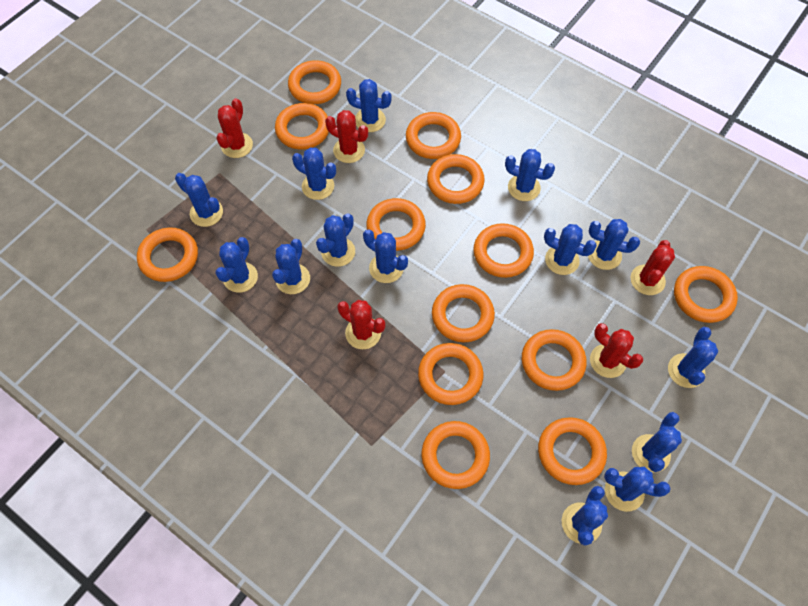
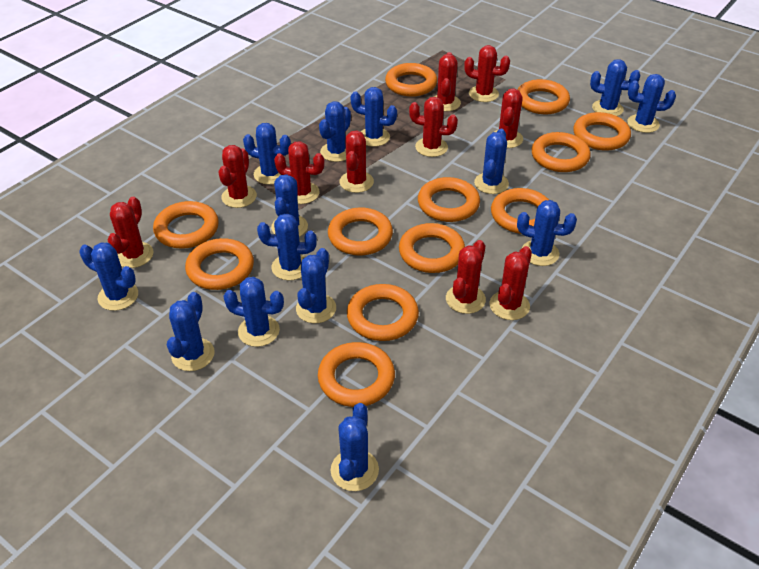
orange ring: [137,227,198,282] [275,103,329,150] [288,60,341,104] [366,198,426,251] [406,112,461,159] [418,343,483,405] [421,421,490,489] [427,154,485,204] [432,284,495,342] [473,223,534,278] [522,329,587,391] [538,417,607,485] [674,266,738,323] = 13 -> [153,201,219,249] [185,238,254,290] [318,342,395,407] [328,207,393,256] [347,284,419,341] [385,63,437,97] [399,223,465,273] [418,177,480,222] [491,188,549,234] [518,79,570,114] [531,132,591,172] [573,112,631,151] = 12
red cactus: [216,98,253,158] [325,110,368,163] [338,300,385,349] [590,323,643,378] [631,240,675,295] = 5 -> [108,197,154,268] [219,145,257,208] [274,141,325,204] [340,131,374,193] [409,97,458,157] [434,52,461,111] [446,240,486,314] [464,45,510,102] [490,246,532,320] [494,89,523,148] = 10

